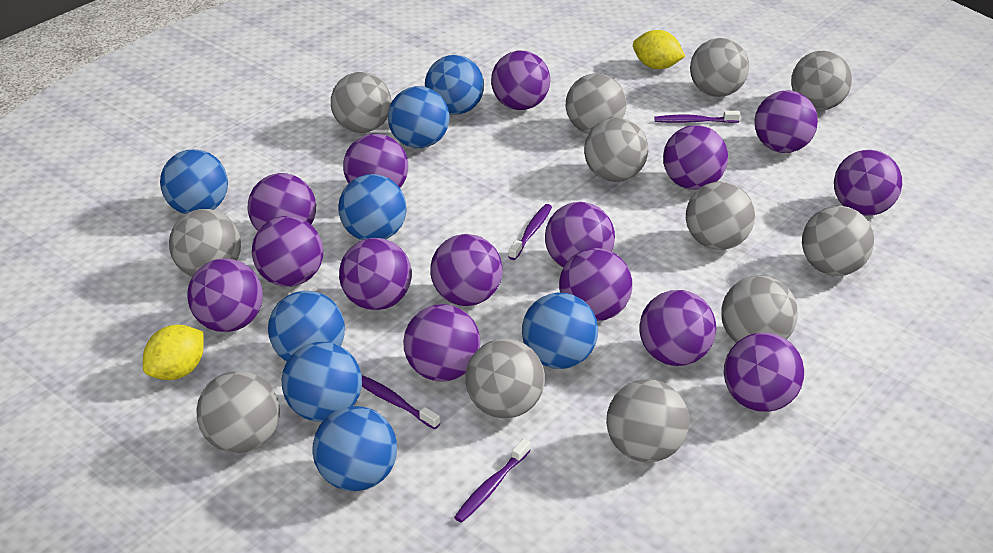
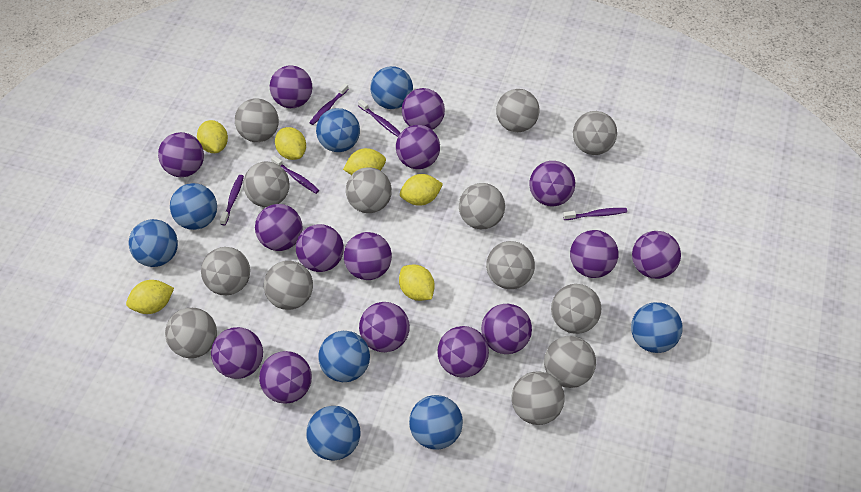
grey ball: [169,209,241,277] [196,371,280,453] [331,72,391,133] [465,339,545,418] [566,74,626,134] [584,118,648,182] [606,379,689,462] [686,182,755,250] [690,38,749,97] [721,275,798,343] [791,51,852,110] [802,206,874,276] = 12 -> [165,308,217,358] [201,247,250,295] [235,98,279,142] [243,162,290,207] [264,261,313,310] [346,167,392,213] [459,183,505,229] [486,241,535,289] [496,89,540,132] [512,372,564,425] [544,336,596,388] [551,284,601,334] [573,111,617,155] = 13
purple toothbrush: [362,375,440,429] [454,439,531,523] [509,204,552,260] [654,111,740,123] = 4 -> [220,175,244,226] [271,156,319,194] [309,83,349,125] [358,99,400,137] [563,208,627,220] = 5
yellow lemon: [143,325,204,380] [633,30,685,69] = 2 -> [126,280,174,314] [197,120,228,153] [275,127,306,160] [343,148,386,175] [399,265,435,301] [400,174,443,206] = 6

